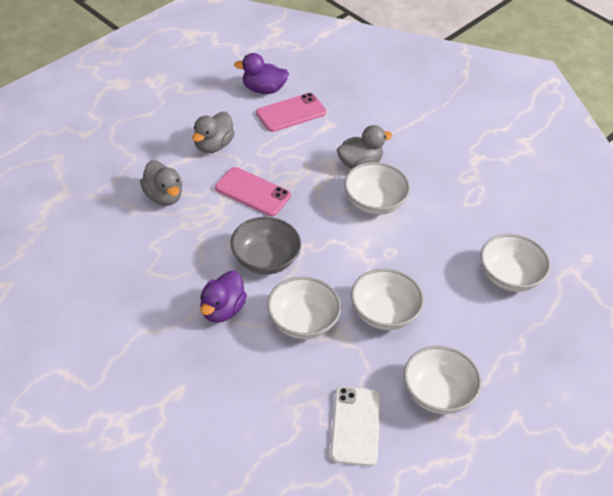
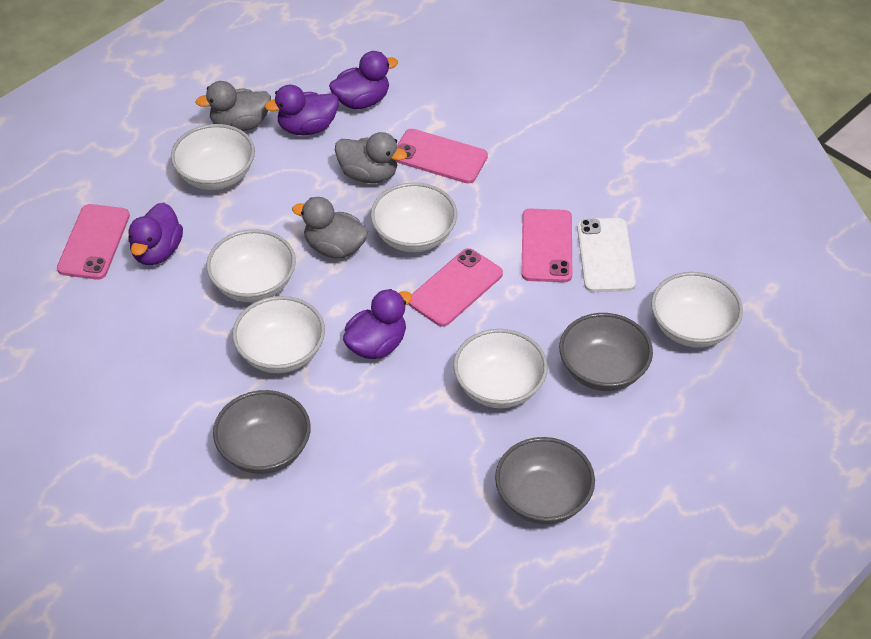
grey bowl: [230,217,301,275] = 1 -> [213,390,311,474] [495,437,595,524] [559,313,653,391] = 3
pink phone: [215,167,291,216] [256,93,327,132] = 2 -> [57,204,130,280] [396,129,488,184] [408,248,503,327] [521,209,572,282] = 4
purple duck: [200,271,247,323] [234,53,289,94] = 2 -> [128,202,183,265] [265,85,339,135] [329,51,398,109] [343,289,412,359] = 4
white bowl: [267,277,341,339] [344,162,410,215] [351,269,424,330] [404,346,482,414] [480,234,551,292] = 5 -> [171,124,255,190] [206,229,296,303] [232,296,325,373] [370,183,457,252] [453,329,548,408] [651,272,743,348] = 6

